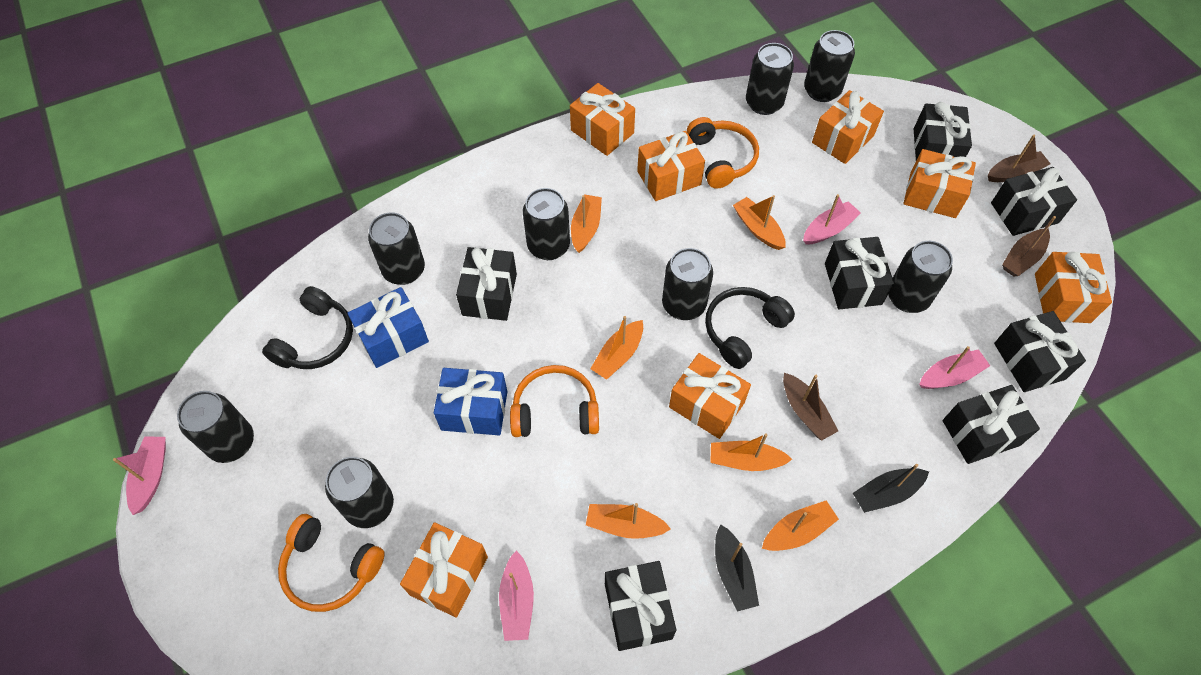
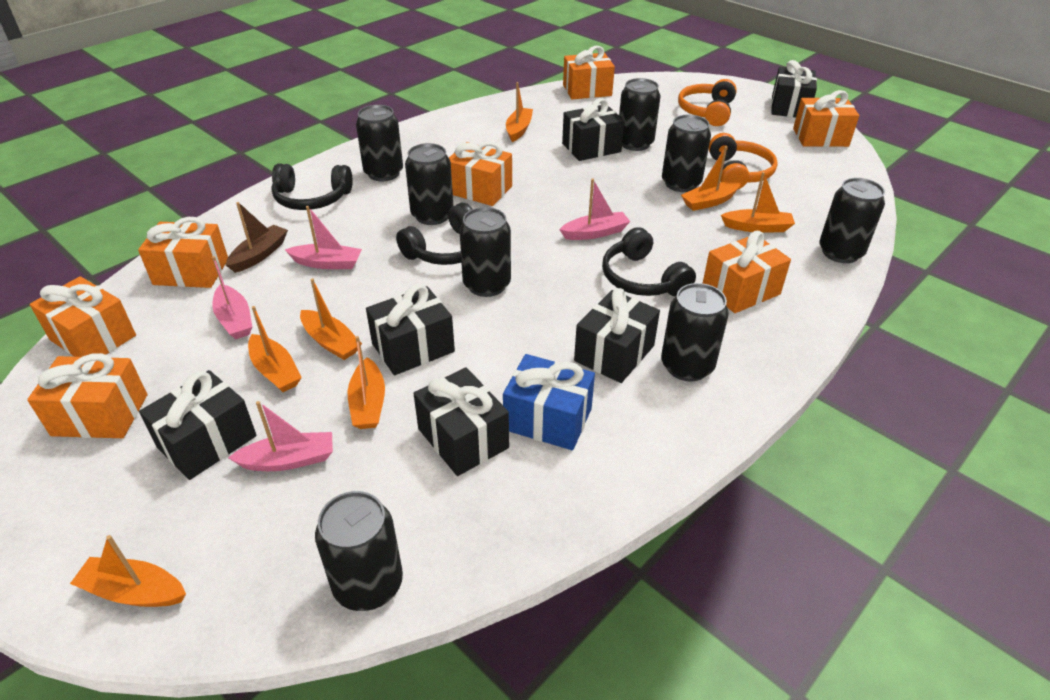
black boat: [715,524,759,612] [853,464,929,513] = 2 -> none = 0
black gift: [456,247,517,321] [605,561,676,651] [825,237,894,309] [914,102,972,161] [943,385,1040,464] [991,167,1077,236] [994,311,1086,392] = 7 -> [139,370,257,480] [366,284,455,375] [413,367,509,476] [562,98,625,161] [574,288,660,383] [771,60,817,117] = 6
black headphones: [262,286,353,369] [705,287,795,369] = 2 -> [271,163,353,210] [396,203,472,265] [602,227,696,297] = 3
blue gift: [348,287,429,368] [434,368,507,435] = 2 -> [503,354,595,450] = 1
brown boat: [783,373,838,441] [988,135,1050,182] [1002,216,1056,276] = 3 -> [226,202,288,273] = 1
orange boat: [571,194,602,253] [586,503,671,539] [590,316,643,380] [710,434,792,471] [733,195,786,250] [762,501,839,551] = 6 -> [70,535,186,607] [248,306,302,392] [300,279,362,360] [348,336,385,429] [506,82,533,142] [681,146,741,211] [721,172,795,233] = 7
orange headphones: [278,514,385,612] [510,365,599,437] [687,117,759,189] = 3 -> [678,79,737,126] [709,133,778,190] = 2

